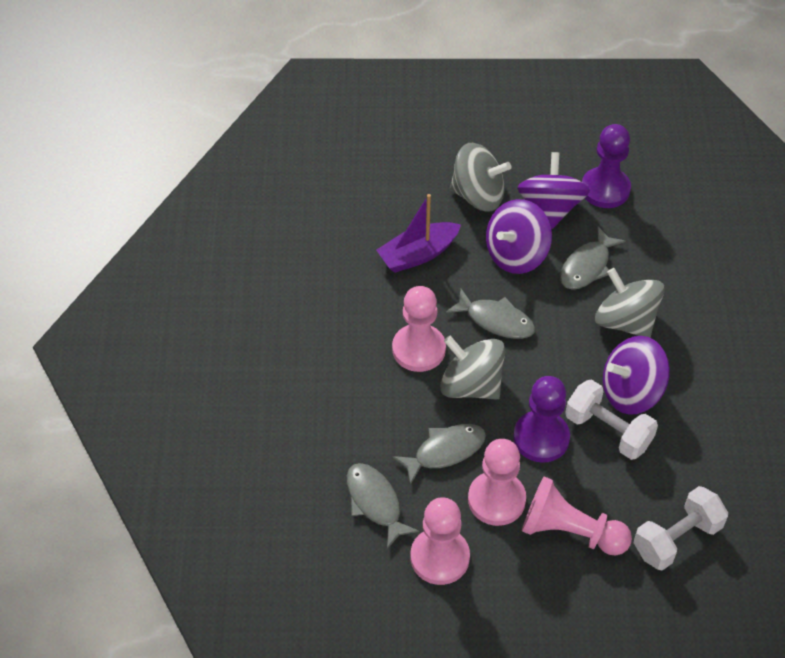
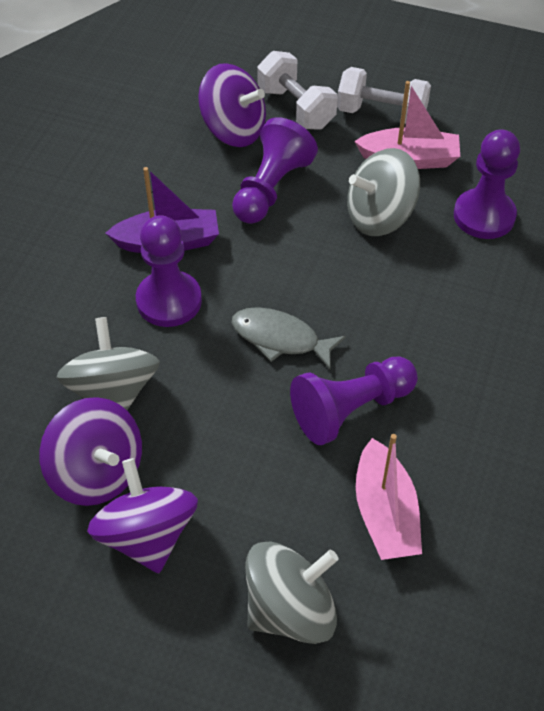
grey fish: [347,463,419,549] [393,424,486,485] [446,289,535,339] [560,227,625,290] = 4 -> [231,307,346,369] = 1
pink boat: none = 0 -> [354,81,460,169] [356,434,422,560] = 2
pink pawn: [392,286,446,372] [411,497,470,585] [468,439,526,526] [522,477,632,556] = 4 -> none = 0
purple pawn: [513,376,570,463] [582,124,631,208] = 2 -> [136,215,202,327] [232,117,318,224] [290,356,418,445] [454,129,520,239] = 4

